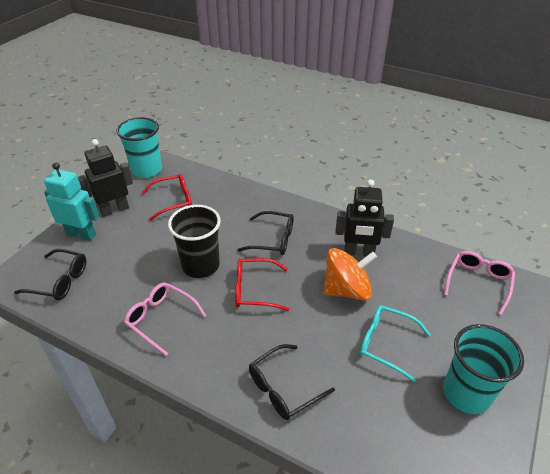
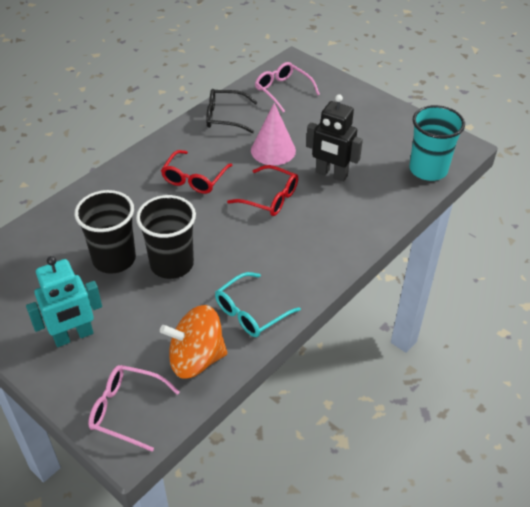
black cup: [168,205,221,278] = 1 -> [75,190,136,274] [136,195,196,279] = 2
black glasses: [14,249,86,300] [237,211,294,255] [249,344,335,420] = 3 -> [206,89,258,133] = 1
black robot: [78,139,133,217] [335,179,394,257] = 2 -> [306,94,363,182] = 1
pink cone: none = 0 -> [251,103,296,166] = 1
turquoise cup: [116,117,162,178] [443,324,524,414] = 2 -> [409,105,465,181] = 1

